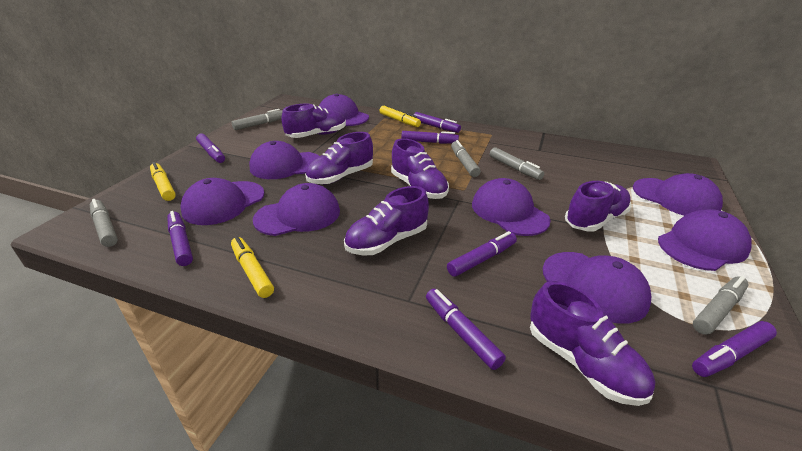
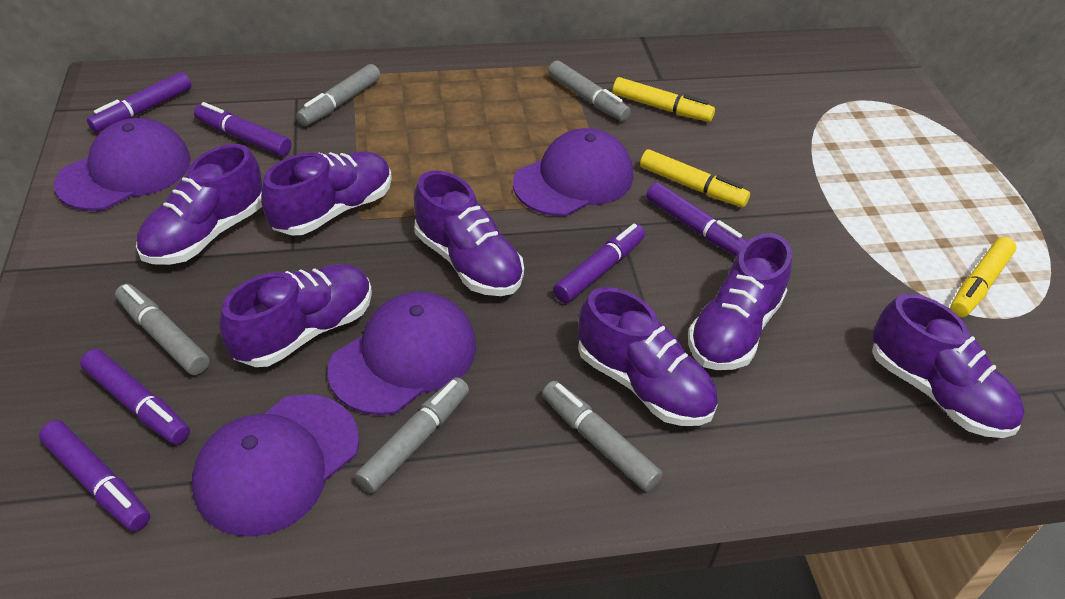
purple cap: [180,178,264,225] [249,141,319,179] [253,183,340,236] [319,94,369,126] [472,178,550,236] [543,252,651,324] [633,173,723,216] [658,209,752,271] = 8 -> [54,118,191,211] [192,394,359,537] [328,292,476,415] [513,128,633,216] = 4
purple marker: [167,211,193,266] [196,133,225,163] [401,131,459,144] [414,112,461,133] [426,289,506,370] [447,231,517,277] [692,321,777,377] = 7 -> [39,420,150,531] [80,349,190,445] [87,72,192,133] [194,102,292,156] [553,224,645,303] [646,182,747,256] = 6
purple shoe: [281,104,346,138] [305,132,373,185] [344,186,429,255] [391,138,449,199] [530,281,655,406] [565,181,631,232] = 6 -> [136,144,262,265] [219,264,372,367] [261,151,392,236] [414,171,524,296] [578,287,718,426] [688,233,792,370] [872,293,1025,438] = 7

